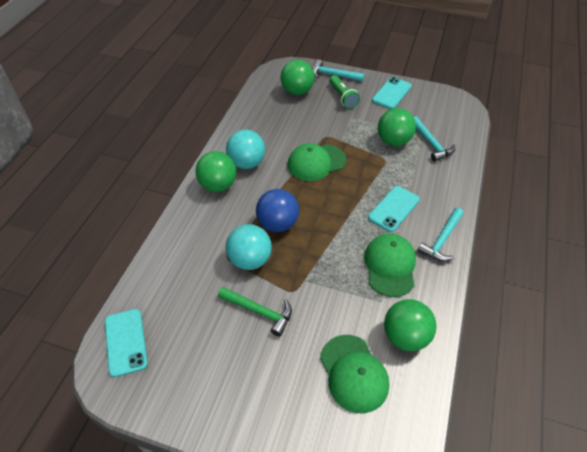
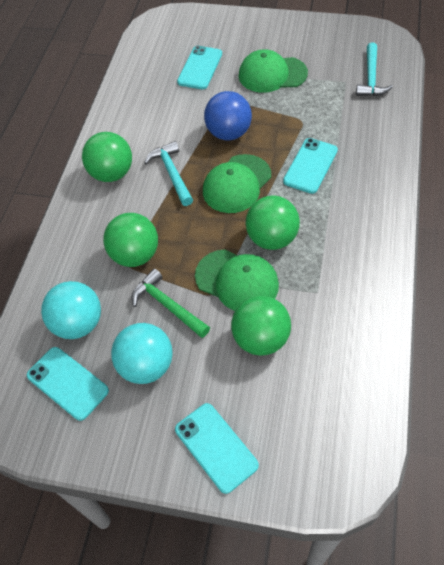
green flashlight: [329,75,360,109] = 1 -> none = 0
turquoise hammer: [313,59,364,81] [414,116,455,162] [417,208,464,261] = 3 -> [144,141,193,206] [356,43,393,96] = 2
turquoise phone: [105,309,148,377] [368,186,420,232] [372,77,412,109] = 3 -> [27,347,109,421] [175,403,259,494] [177,46,222,89] [283,138,338,194] = 4

